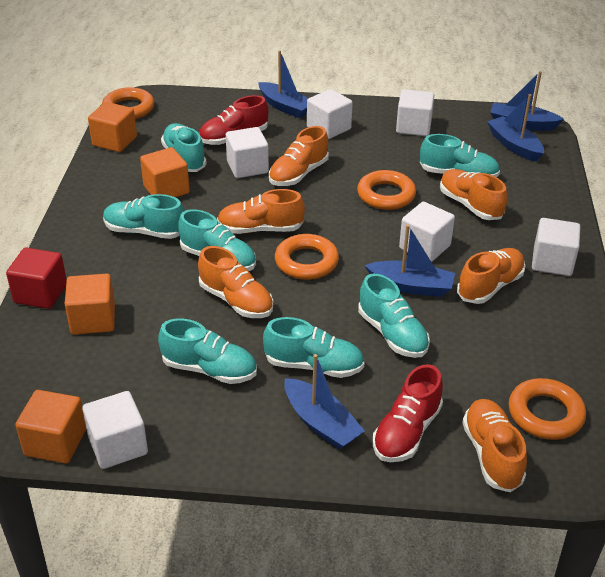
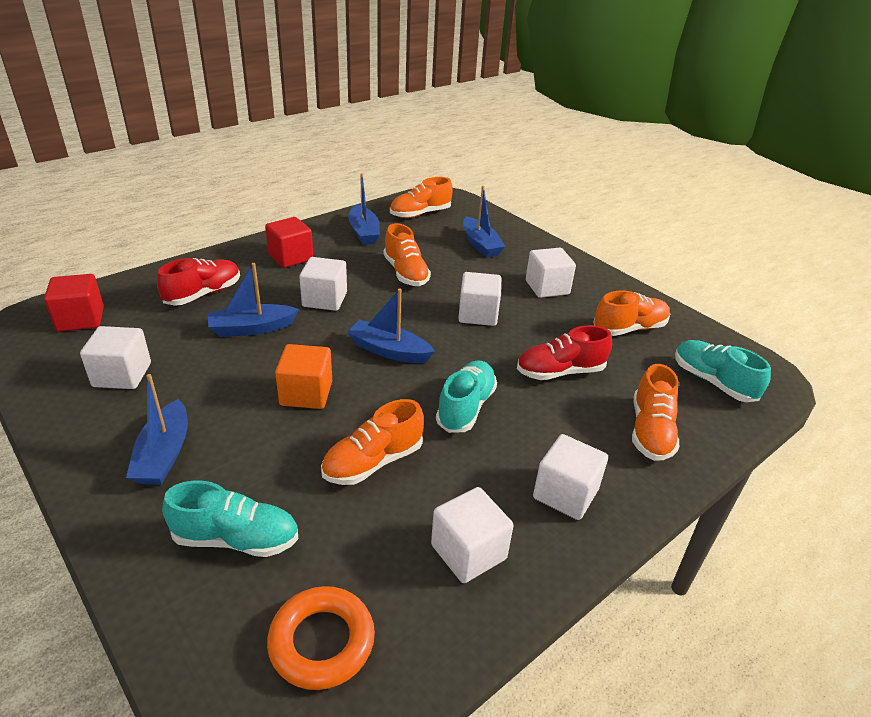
orange cube: [15,390,86,464] [65,274,115,335] [88,102,137,152] [140,147,190,197] = 4 -> [275,344,332,409] = 1
orange ring: [102,87,154,119] [275,234,339,280] [357,170,416,210] [509,378,586,440] = 4 -> [267,586,375,690] = 1
orange shoe: [198,246,273,318] [217,189,305,234] [269,126,329,186] [440,169,507,220] [457,248,525,304] [462,399,527,492] = 6 -> [321,399,424,485] [383,223,431,286] [390,177,453,218] [593,291,670,336] [632,364,679,461] = 5
red cube: [6,248,67,309] = 1 -> [44,274,104,332] [265,217,313,268] = 2
turquoise shoe: [103,194,185,239] [158,318,257,384] [161,123,207,172] [178,209,256,271] [263,317,364,378] [358,274,430,358] [420,134,500,177] = 7 -> [162,481,298,557] [436,360,497,433] [675,340,771,402] = 3

